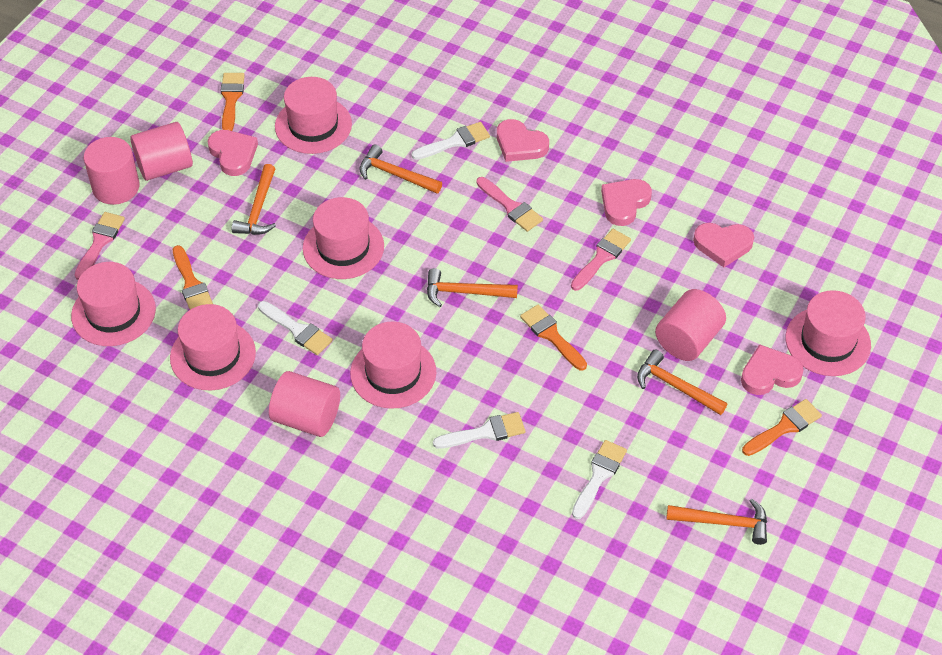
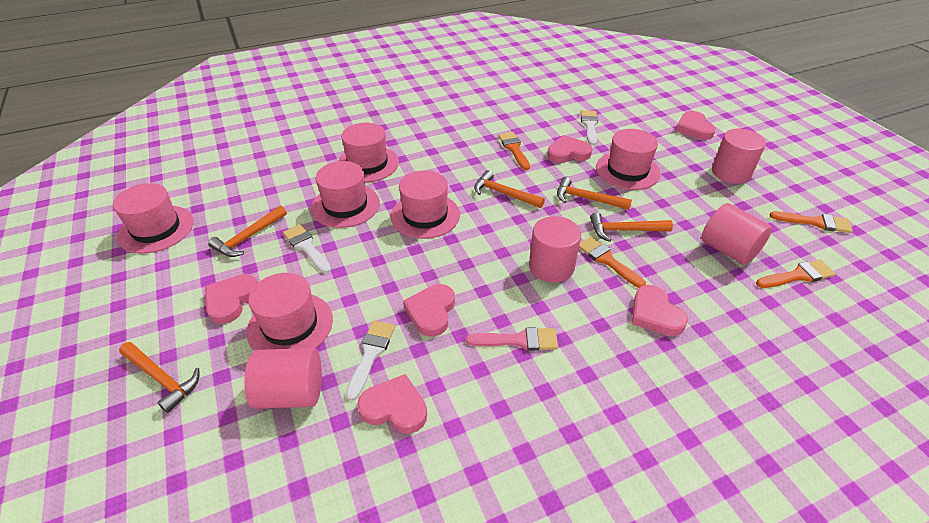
pink brush: [75,212,125,280] [476,177,543,232] [571,229,631,291] = 3 -> [466,327,558,351] = 1
pink heart: [208,130,258,176] [497,119,549,162] [601,179,652,226] [693,223,754,267] [741,344,804,395] = 5 -> [205,274,258,324] [357,374,427,434] [403,284,455,337] [547,135,592,163] [632,285,688,336] [675,111,716,140] = 6
white brush: [258,301,333,355] [411,122,490,160] [433,412,526,449] [572,440,627,519] = 4 -> [283,224,331,273] [346,321,395,401] [580,110,598,145] = 3

